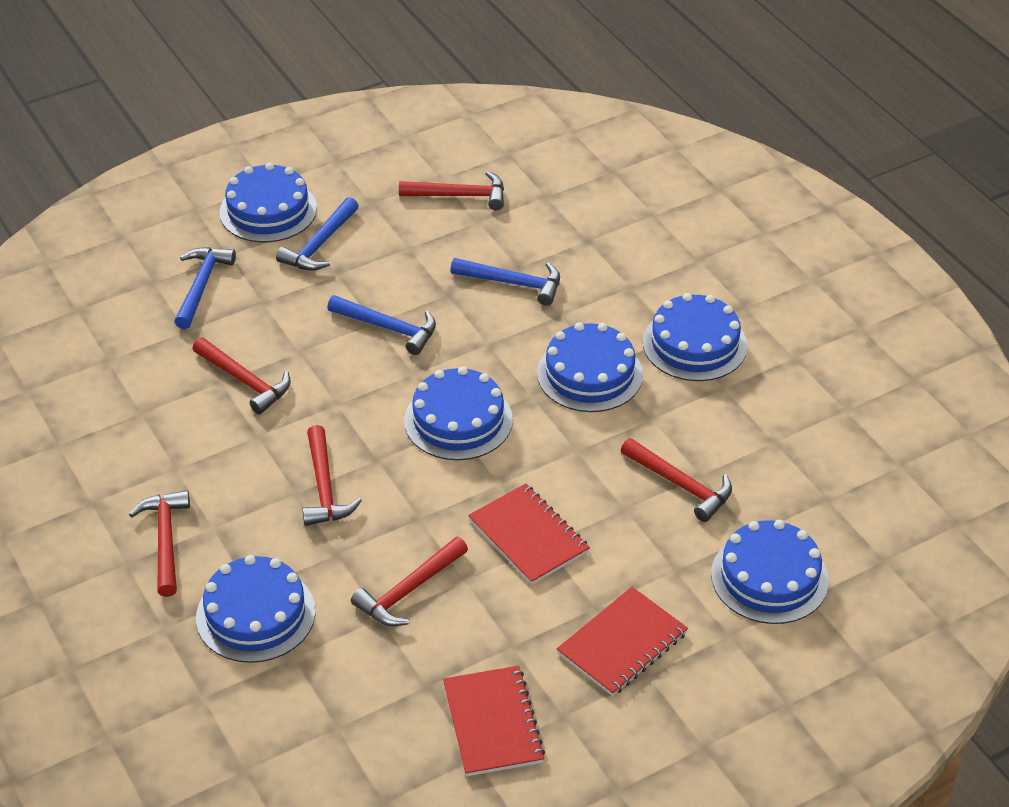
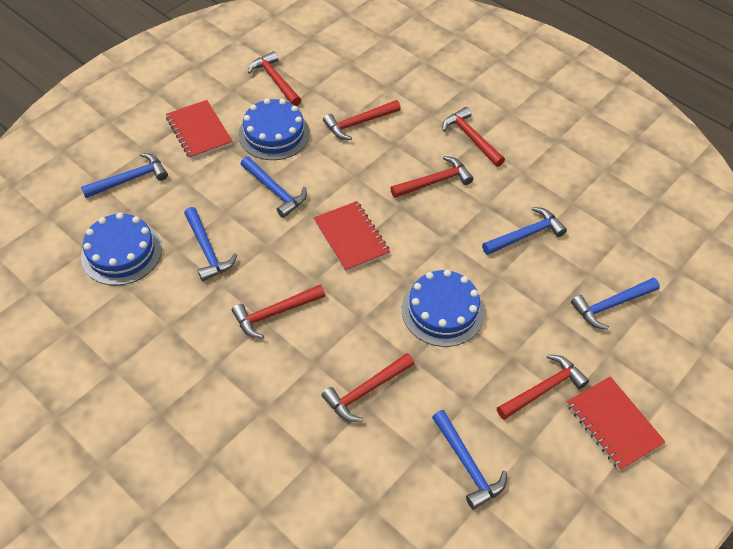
blue cake: [196,555,315,663] [219,163,317,242] [404,366,513,460] [537,322,643,412] [643,293,747,381] [711,520,829,624] = 6 -> [81,213,162,285] [238,98,310,160] [402,270,485,347] = 3
blue hammer: [174,247,236,329] [276,197,359,271] [327,295,436,355] [450,258,560,306] = 4 -> [81,153,168,198] [184,207,237,281] [241,157,307,218] [432,410,507,510] [482,207,567,255] [571,278,660,330] = 6
red hammer: [129,490,190,597] [192,337,291,414] [302,425,362,526] [351,537,468,626] [399,171,504,210] [621,438,732,522] = 6 -> [232,285,325,339] [248,51,301,106] [321,353,414,422] [323,100,401,140] [390,156,473,198] [443,107,505,167] [497,354,589,420] = 7

